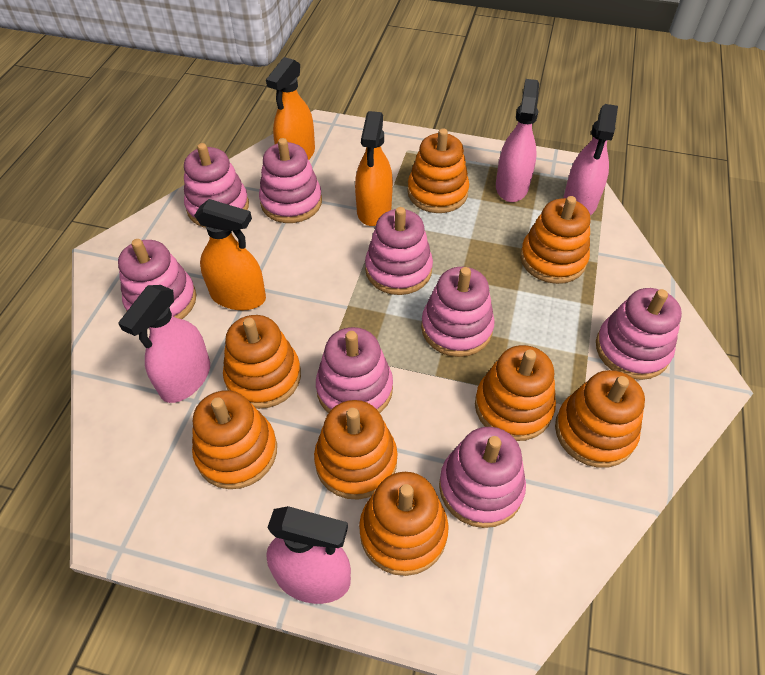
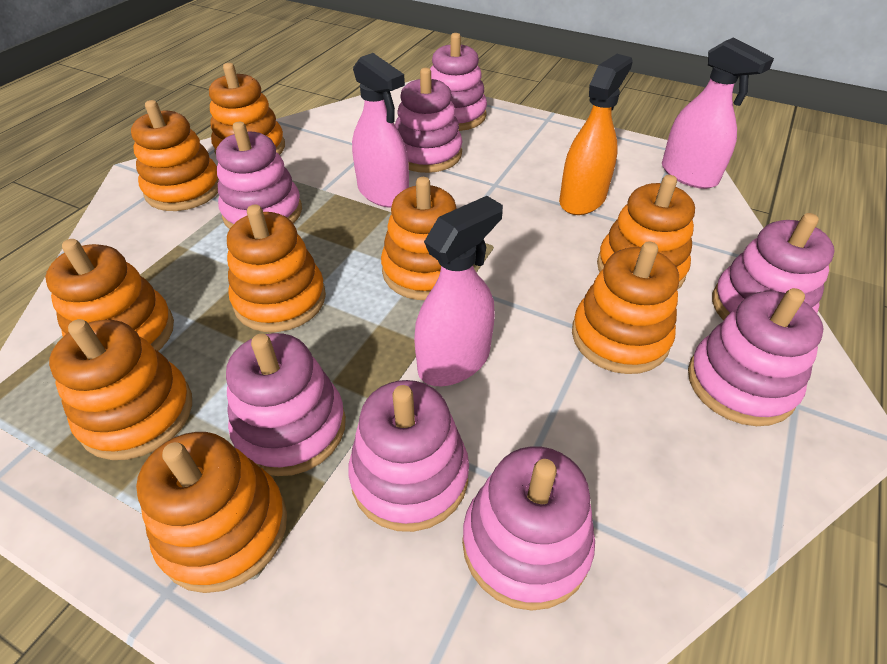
orange spray bottle: [194,199,266,310] [266,57,315,160] [355,111,393,226] = 3 -> [559,54,633,215] = 1
orange stacking toy: [192,390,277,489] [223,315,301,409] [314,400,398,500] [359,472,449,576] [407,129,469,213] [475,345,556,441] [520,196,590,284] [555,370,645,468] = 8 -> [45,239,174,351] [49,319,192,460] [131,100,219,211] [136,432,287,593] [209,63,285,155] [227,205,326,332] [381,177,457,300] [572,241,679,374] [597,175,695,290] = 9
pink spray bottle: [118,285,210,403] [266,506,351,604] [496,79,539,202] [563,104,618,216] = 4 -> [352,53,409,208] [414,196,503,386] [662,37,774,189] = 3

